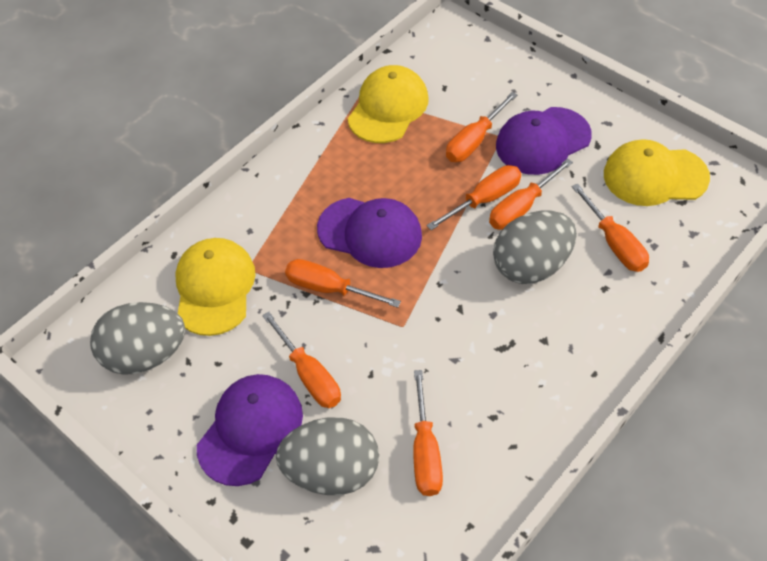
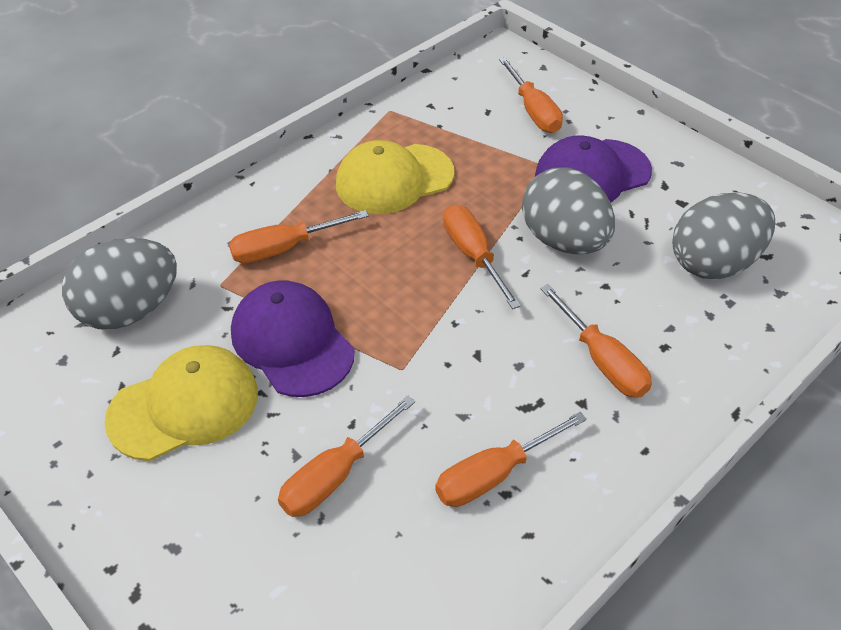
orange screwdriver: [262,312,341,408] [285,259,401,308] [413,370,443,496] [426,165,521,230] [446,92,517,162] [489,158,573,230] [572,184,649,272] = 7 -> [229,210,369,263] [278,395,415,517] [435,412,587,507] [443,205,521,309] [499,57,563,133] [540,284,652,398] = 6
purple cap: [197,374,303,486] [317,198,422,268] [496,107,592,175] = 3 -> [231,280,355,397] [535,135,652,202] = 2
yellow cap: [175,238,255,336] [347,65,428,143] [604,139,710,206] = 3 -> [104,345,258,461] [336,140,454,214] = 2

